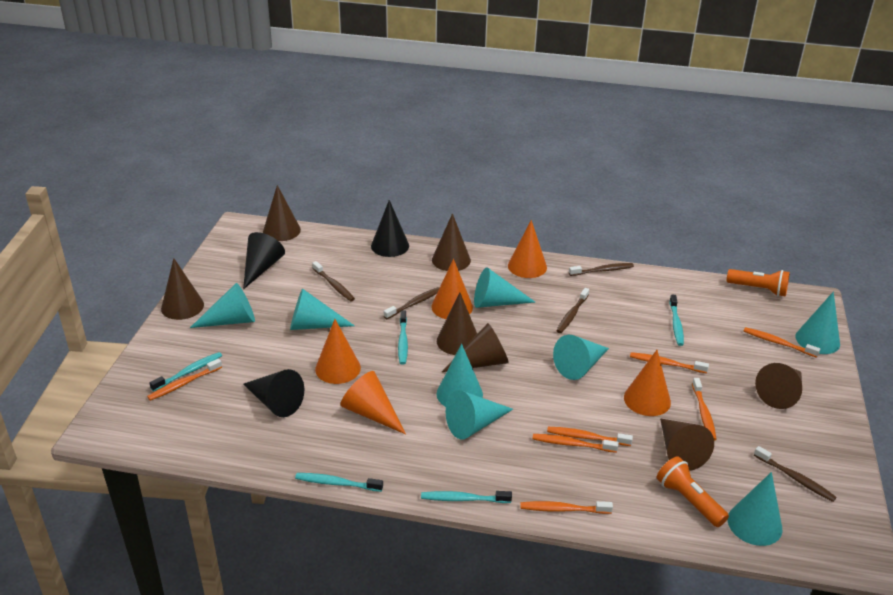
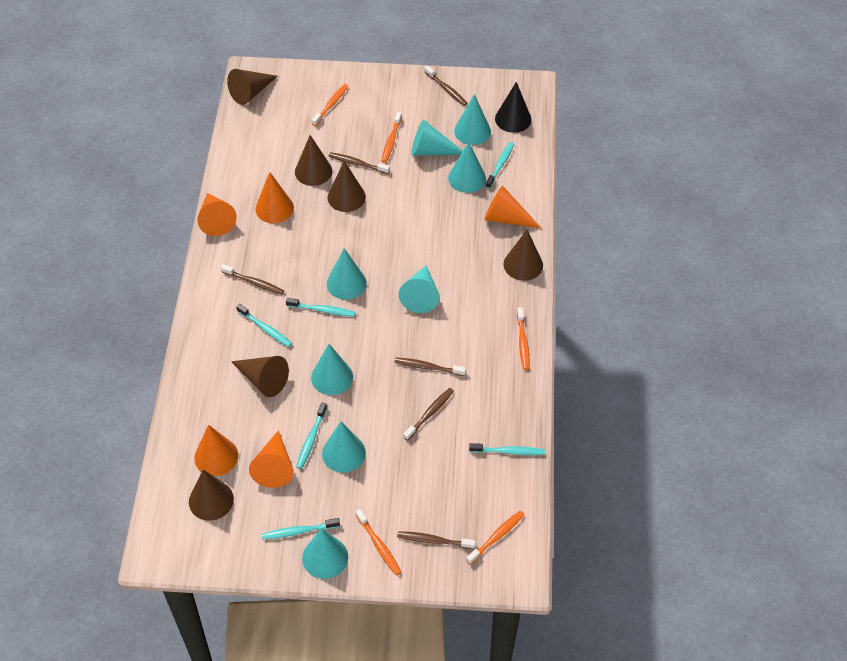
black cone: [243,232,285,290] [244,369,304,417] [371,200,409,257] = 3 -> [495,82,532,133] = 1
brown cone: [161,258,204,320] [263,185,301,241] [432,213,471,271] [437,292,477,355] [442,323,509,372] [660,418,714,471] [755,363,802,409] = 7 -> [189,470,234,521] [227,69,278,105] [231,356,289,397] [295,135,332,186] [327,161,366,212] [503,230,543,281] = 6
brown toothbrush: [312,261,355,301] [384,287,439,319] [556,288,589,333] [569,263,634,276] [754,446,837,502] = 5 -> [221,264,284,295] [329,152,390,174] [395,357,466,376] [397,531,476,549] [404,388,454,440] [424,66,468,106] = 6
orange flashlight: [657,456,729,527] [727,269,790,297] = 2 -> none = 0
orange toothbrush: [147,358,222,401] [520,501,613,514] [532,434,619,453] [547,427,633,446] [630,352,709,373] [692,378,716,440] [743,327,820,358] = 7 -> [312,84,348,126] [355,509,401,575] [382,112,402,163] [466,511,524,565] [517,307,530,370] = 5
turquoise toothbrush: [149,352,222,392] [295,473,383,492] [398,311,408,365] [421,491,512,503] [670,295,684,346] = 5 -> [236,304,292,347] [262,518,340,540] [286,298,355,317] [296,402,327,469] [469,443,545,455] [485,142,514,189] = 6

